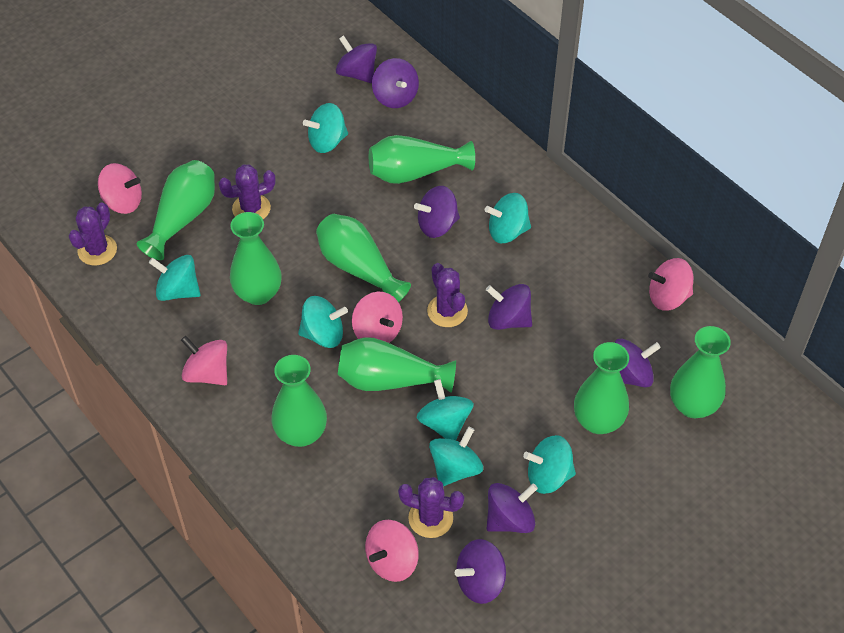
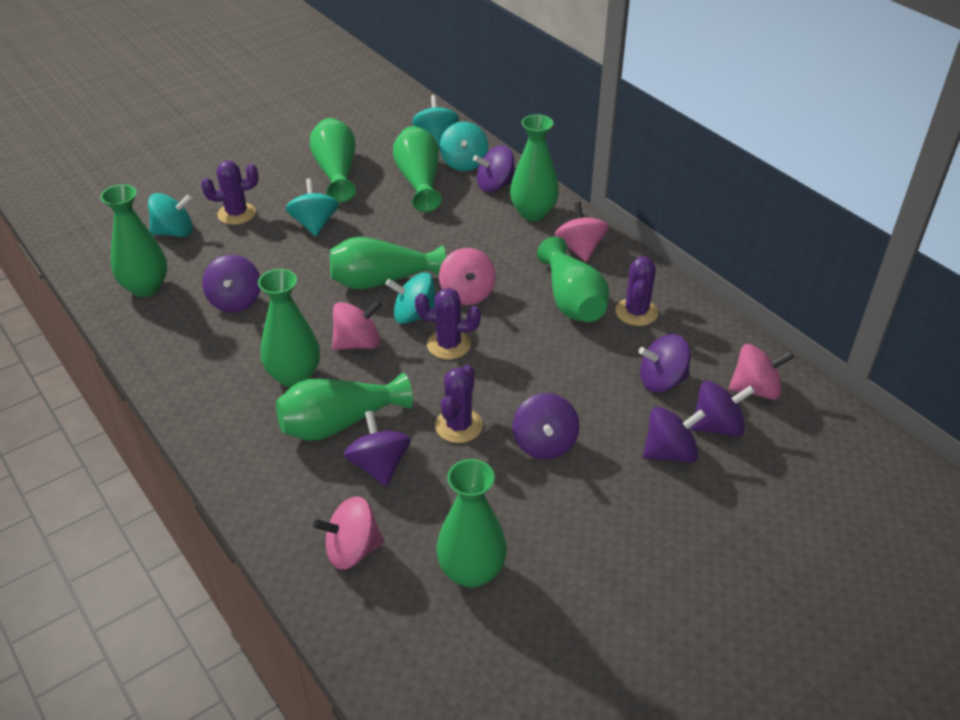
green vase: [137,160,215,260] [230,212,282,305] [271,355,327,447] [316,214,411,302] [338,337,456,393] [369,135,475,184] [574,342,629,434] [670,326,731,418] = 8 -> [100,184,167,297] [258,269,320,387] [276,373,413,441] [310,118,356,202] [330,237,446,290] [393,126,442,212] [436,459,507,588] [510,114,559,221] [537,237,609,322] = 9
turquoise spinning top: [149,255,201,301] [298,296,348,348] [303,103,348,153] [417,379,474,440] [429,426,483,486] [485,193,531,243] [523,435,576,494] = 7 -> [148,193,193,237] [286,178,339,237] [385,272,436,324] [412,95,459,146] [440,122,488,171] = 5

